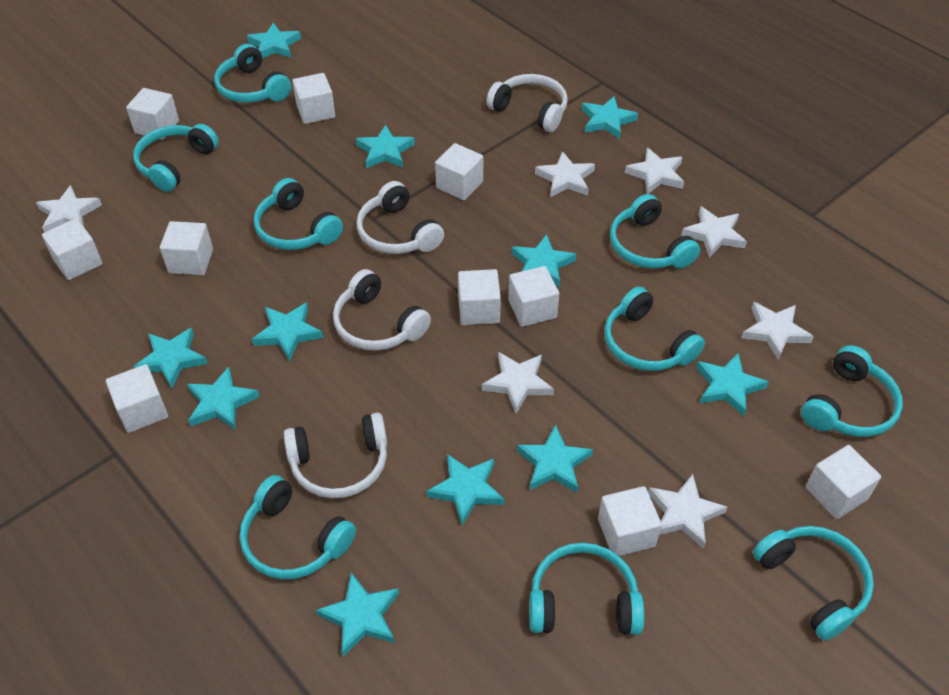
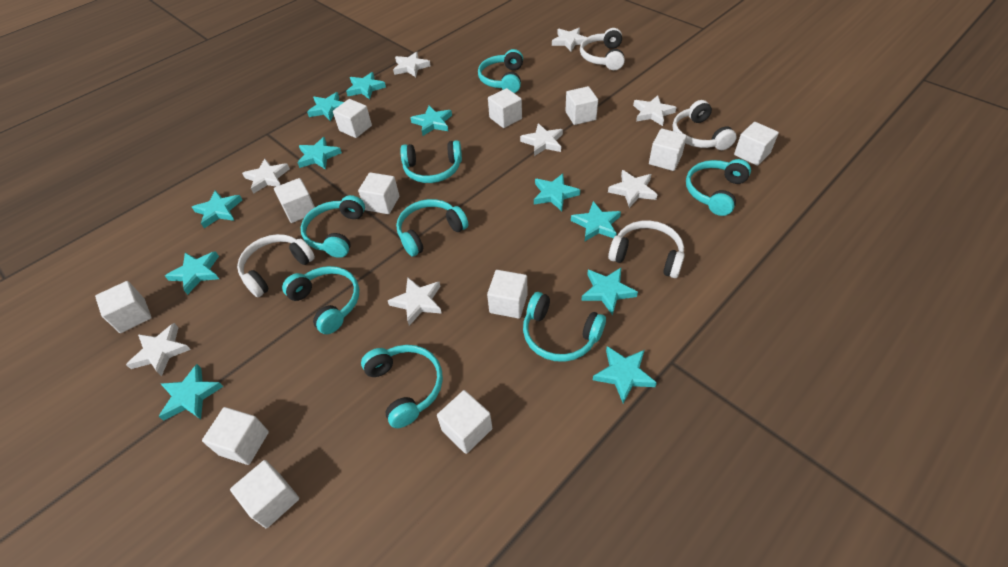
turquoise headphones: [133,124,219,192] [214,44,291,103] [240,475,356,580] [254,178,343,250] [529,543,644,635] [604,286,705,371] [610,194,700,269] [753,526,874,641] [801,345,903,437] = 9 -> [282,266,359,334] [301,195,365,258] [361,345,443,428] [396,199,468,257] [400,140,462,183] [478,49,523,93] [523,292,606,362] [686,159,751,216] = 8
white cube: [42,218,103,280] [106,364,168,433] [126,88,179,140] [160,221,213,275] [293,73,335,124] [435,143,483,200] [458,269,501,325] [508,266,559,327] [598,486,662,556] [806,445,881,519] = 10 -> [95,281,152,333] [202,407,269,465] [230,460,299,528] [274,178,315,223] [333,99,372,138] [358,172,399,214] [437,390,492,454] [487,270,528,319] [488,88,522,128] [565,86,598,125] [649,129,687,171] [734,122,779,166] = 12
white star: [36,185,102,232] [482,352,554,414] [535,151,595,197] [625,148,684,194] [648,474,727,549] [681,206,747,258] [741,302,814,360] = 7 -> [126,323,191,376] [242,158,290,194] [388,277,442,326] [393,52,431,77] [520,123,563,156] [552,28,587,52] [608,170,658,208] [633,95,677,126] = 8

